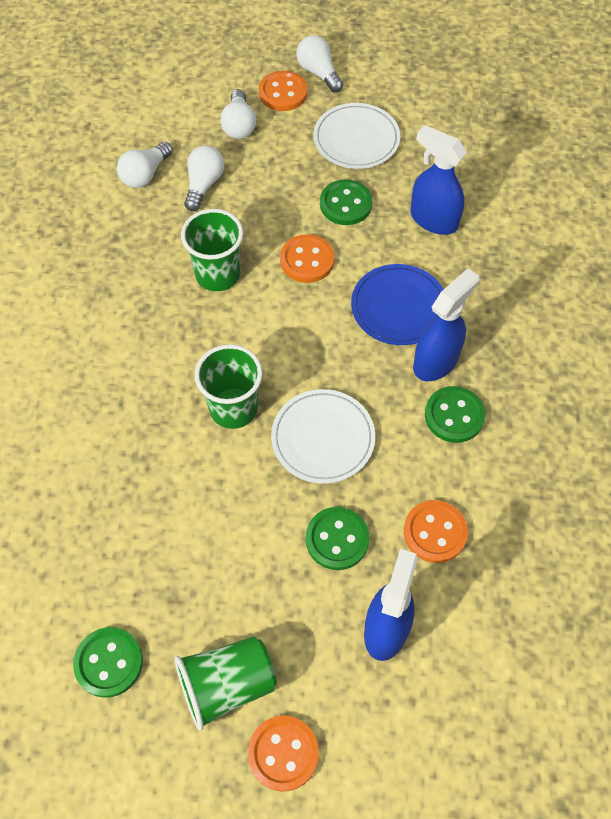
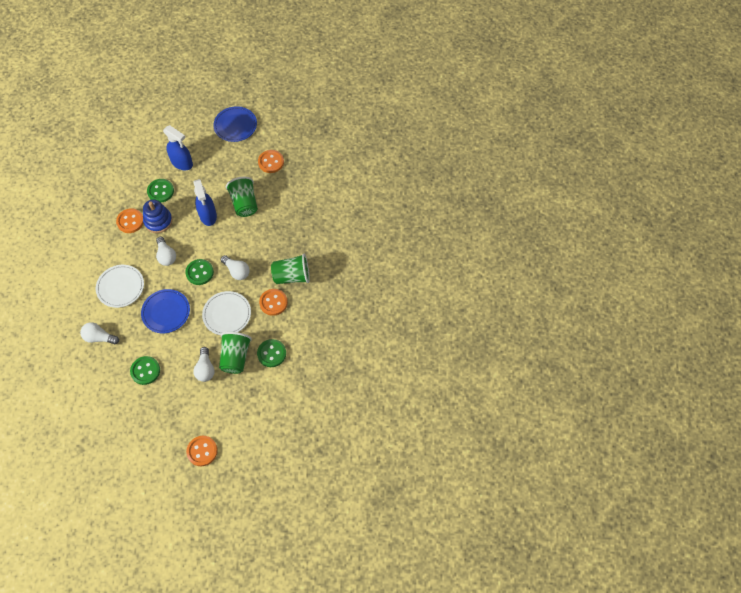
blue plate: [351,264,444,345] = 1 -> [141,289,190,333] [213,106,257,142] = 2
blue spray bottle: [364,549,418,661] [410,125,467,235] [413,268,479,381] = 3 -> [163,125,193,170] [194,179,217,226] = 2
blue stacking toy: none = 0 -> [143,200,172,233] = 1

